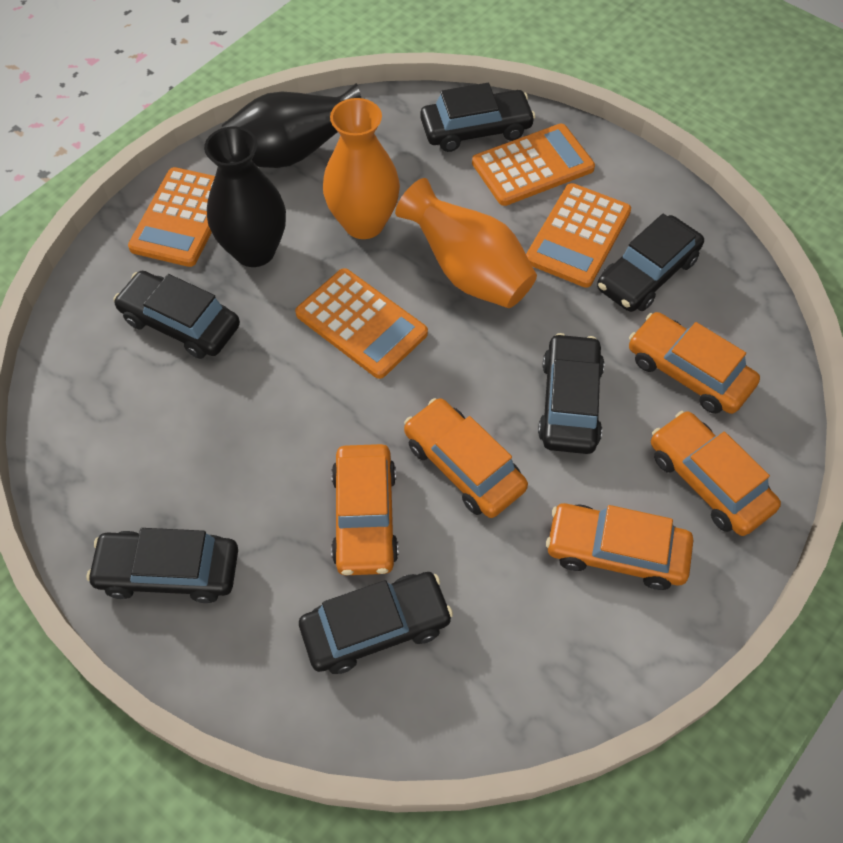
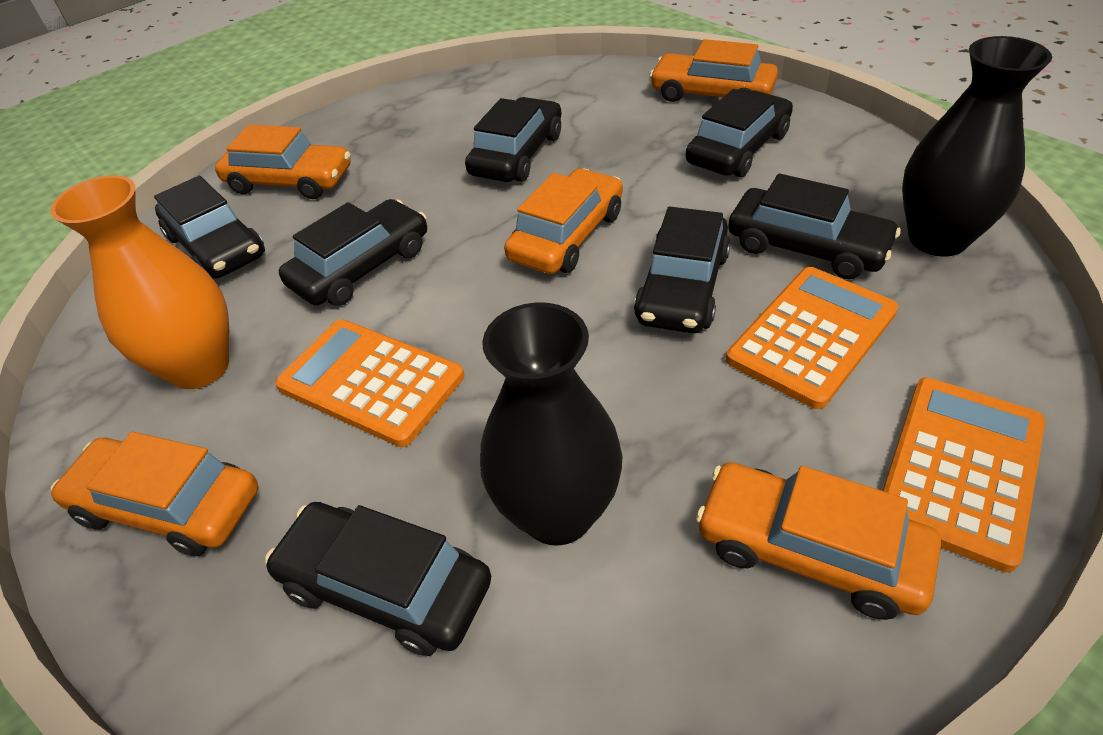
black car: [87,528,238,603] [113,271,240,359] [299,572,453,674] [420,83,535,152] [538,333,604,454] [597,214,704,312] = 6 -> [154,176,265,279] [265,502,491,656] [279,199,427,306] [465,97,562,182] [634,207,731,333] [686,89,793,177] [728,173,901,279] = 7
orange calculator: [128,167,215,267] [295,268,428,379] [472,124,595,206] [526,183,631,288] = 4 -> [275,319,464,447] [726,267,899,409] [883,377,1046,572] = 3
orange vase: [323,98,400,239] [395,178,537,308] = 2 -> [50,175,229,389] = 1

